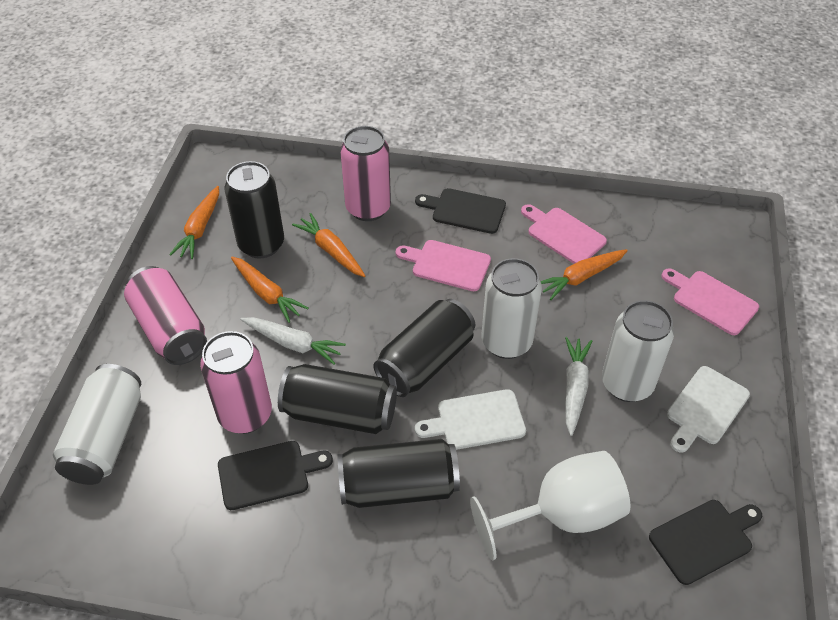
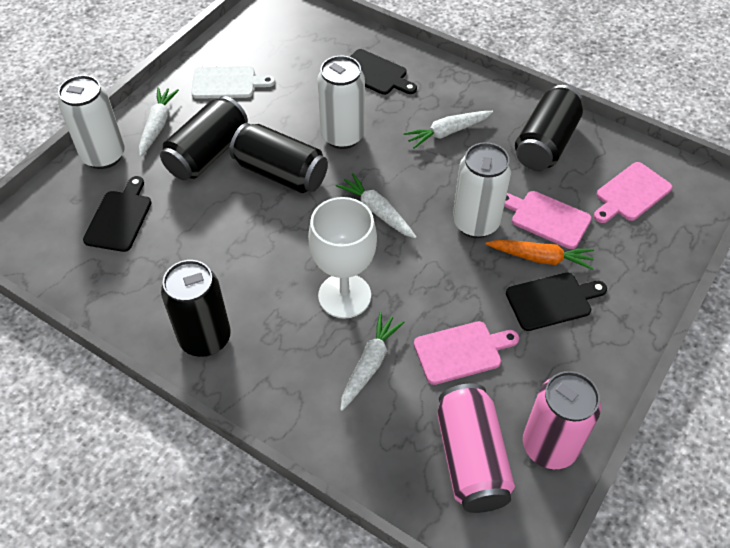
orange carrot: [169,186,219,259] [231,257,309,323] [292,213,365,277] [540,249,628,300] = 4 -> [485,240,594,270] = 1
pink can: [124,266,207,365] [200,331,272,434] [340,126,391,221] = 3 -> [437,384,515,513] [523,371,601,469] = 2
white carrot: [241,317,346,364] [565,337,592,436] = 2 -> [139,87,179,157] [336,173,416,238] [340,312,405,411] [404,111,493,149] = 4
white cutting board: [415,389,526,450] [667,366,750,453] = 2 -> [191,66,275,99] = 1

